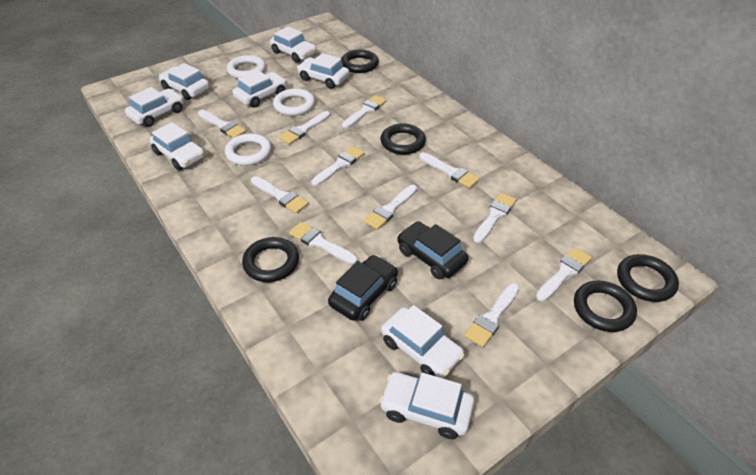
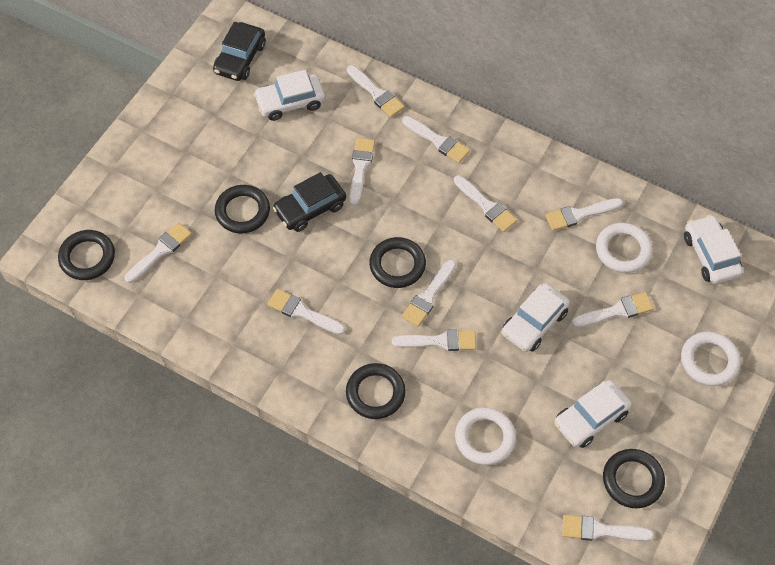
white car: [125,87,184,127] [150,122,205,170] [159,63,210,100] [233,70,287,108] [270,26,316,63] [297,53,349,89] [379,372,474,439] [381,305,465,378] = 8 -> [254,70,325,121] [502,283,570,352] [554,380,632,448] [684,215,743,284] = 4

